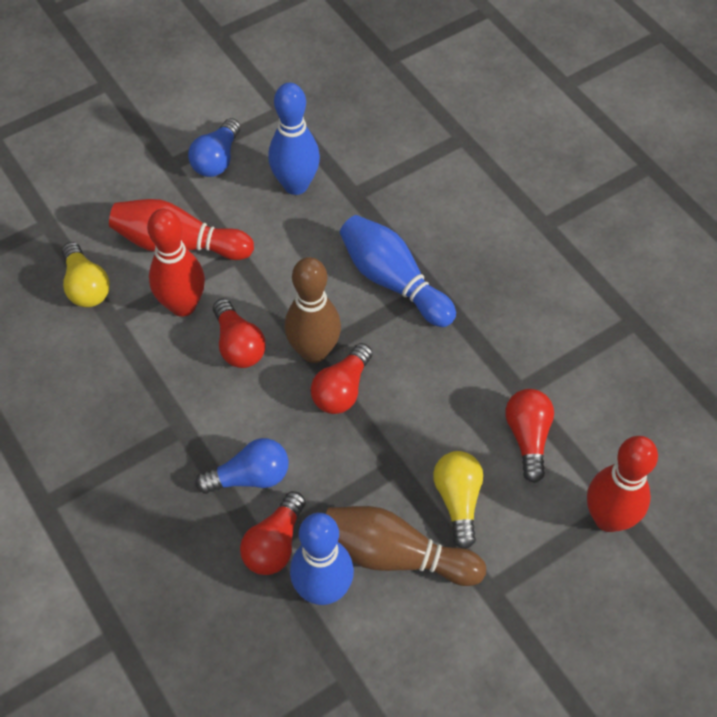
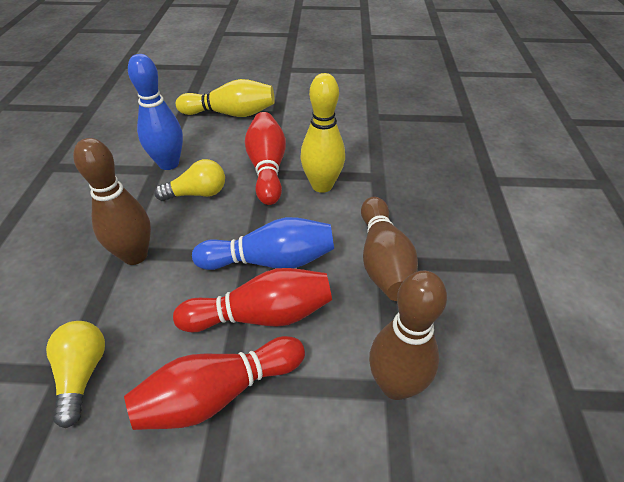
blue bowling pin: [268,83,320,195] [290,513,354,605] [339,215,456,327] = 3 -> [128,54,183,170] [192,217,334,270] = 2
blue light bulb: [188,118,241,177] [195,438,289,494] = 2 -> none = 0
brown bowling pin: [285,257,341,363] [326,506,486,586] = 2 -> [73,138,151,265] [361,197,418,301] [369,271,447,400] = 3
red light bulb: [213,299,266,368] [240,491,306,575] [311,343,373,414] [505,389,554,483] = 4 -> none = 0
yellow bowling pin: none = 0 -> [176,79,275,117] [300,73,345,193] = 2

